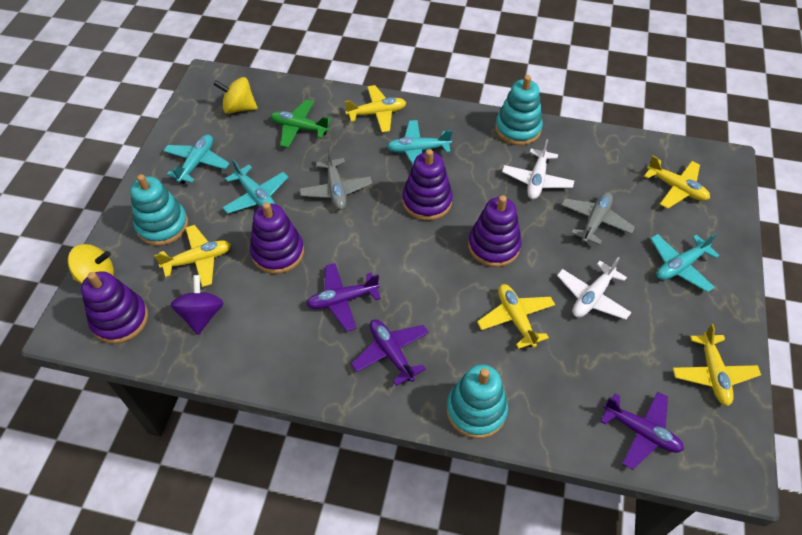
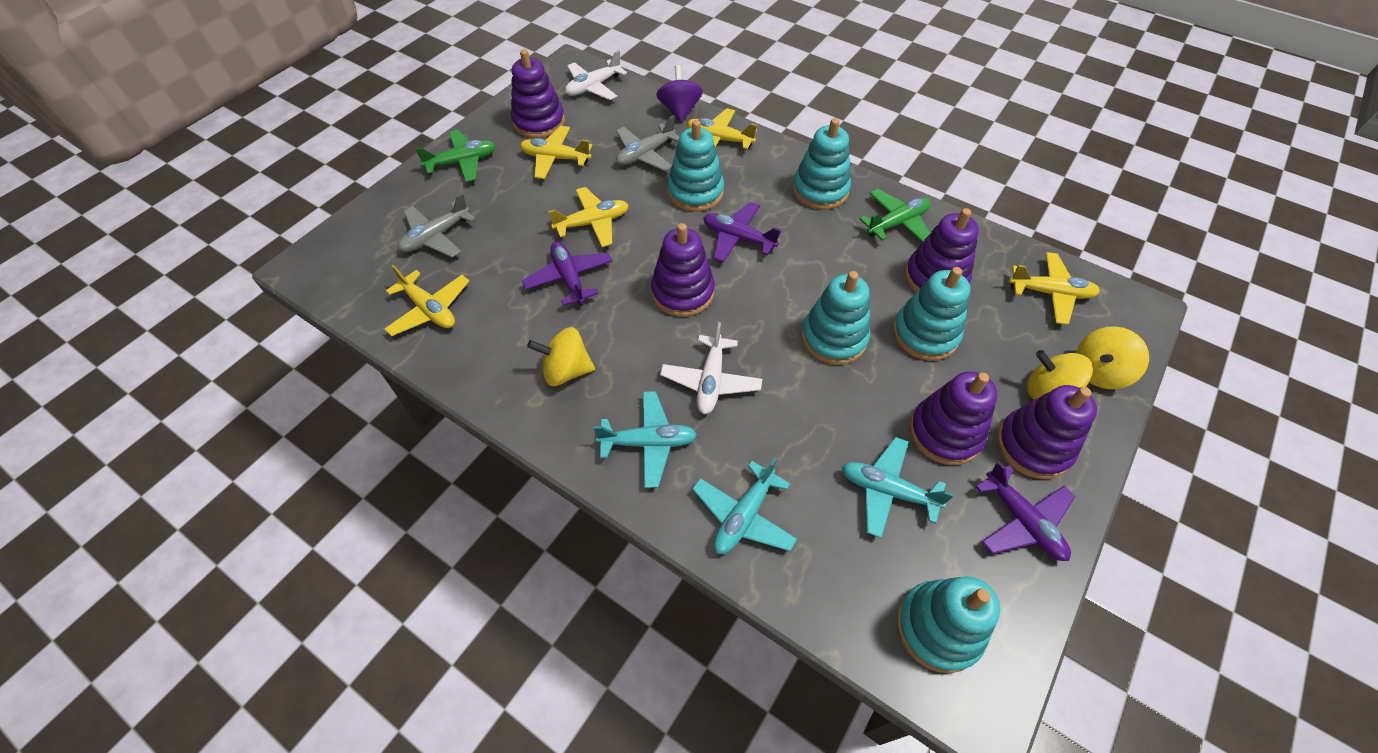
green plane: [270,99,331,148] = 1 -> [415,130,496,182] [860,189,931,242] = 2
purple stacking toy: [81,271,148,344] [250,202,304,274] [402,149,453,221] [468,195,522,267] = 4 -> [511,49,565,138] [651,223,715,317] [905,208,979,292] [909,371,998,465] [997,385,1097,479] = 5
turquoise plane: [163,134,230,184] [222,159,288,214] [387,120,452,165] [650,233,720,293] = 4 -> [593,391,697,488] [692,458,797,554] [842,437,954,538] = 3
turquoise stacking toy: [130,174,188,246] [446,364,508,439] [495,75,543,145] = 3 -> [667,120,724,211] [793,118,851,210] [801,271,870,365] [893,267,970,361] [896,576,1000,673] = 5
yellow spinning top: [68,244,114,284] [213,77,258,114] = 2 -> [527,327,595,386] [1027,350,1093,400] [1077,326,1149,389] = 3

